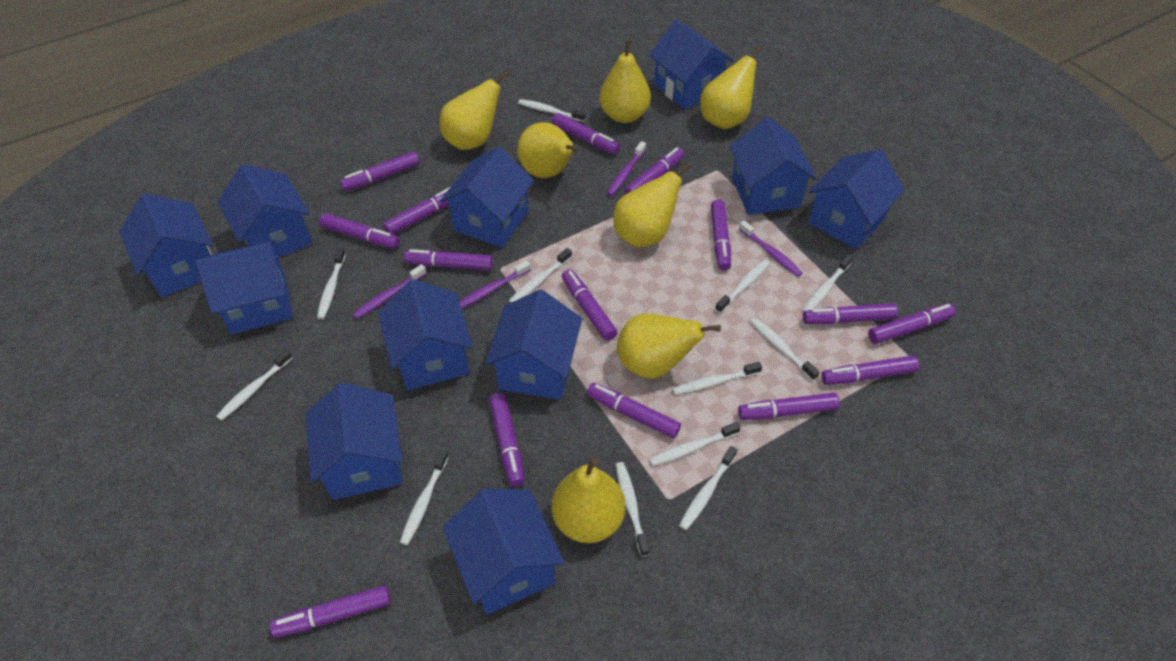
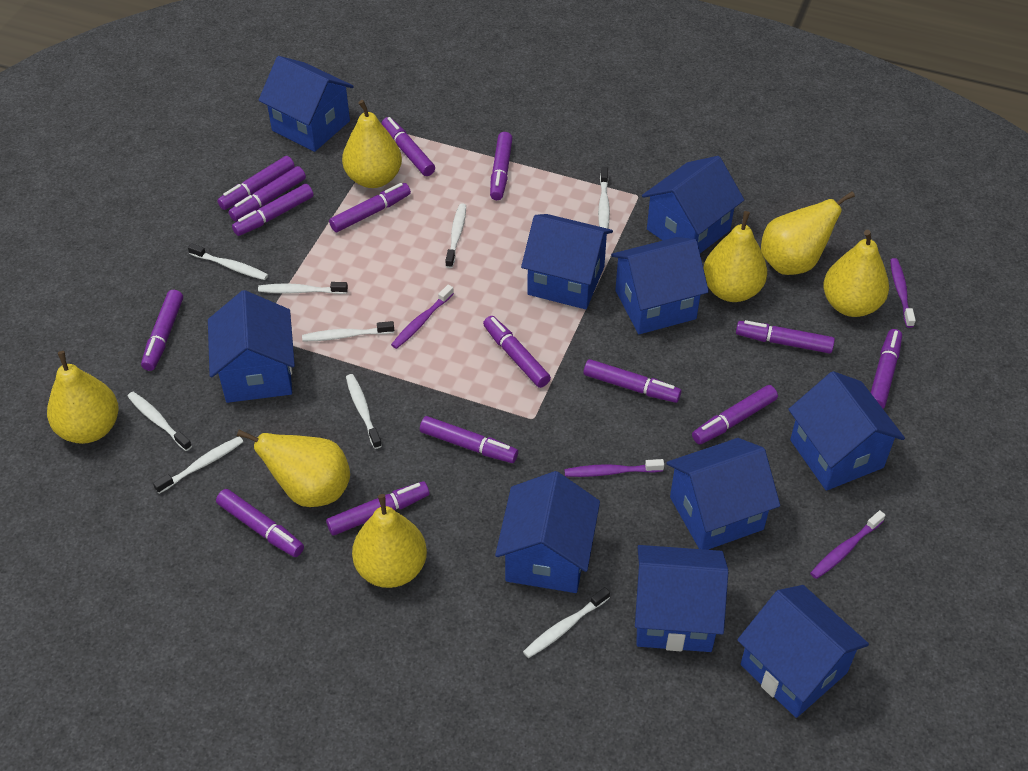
blue house: [119,193,213,298] [196,240,293,334] [217,164,312,258] [305,383,402,500] [378,279,473,390] [440,146,534,248] [443,489,565,615] [485,289,582,400] [649,20,733,110] [730,117,816,215] [808,149,905,249] = 11 -> [208,290,295,403] [258,56,354,152] [495,471,600,593] [521,214,613,309] [611,237,709,334] [635,545,728,652] [642,156,744,253] [666,438,780,550] [737,585,869,718] [788,371,905,491] = 10
white toothbrush: [216,349,293,421] [317,248,346,319] [400,450,449,545] [509,248,572,303] [518,99,586,122] [615,462,650,557] [649,422,741,466] [672,362,762,395] [679,446,737,530] [715,259,770,313] [750,317,819,381] [802,254,853,312] = 12 -> [127,392,192,451] [153,437,244,494] [188,243,268,280] [258,282,348,294] [302,321,394,341] [346,374,382,449] [445,203,466,268] [523,587,610,658] [598,167,610,229] = 9

